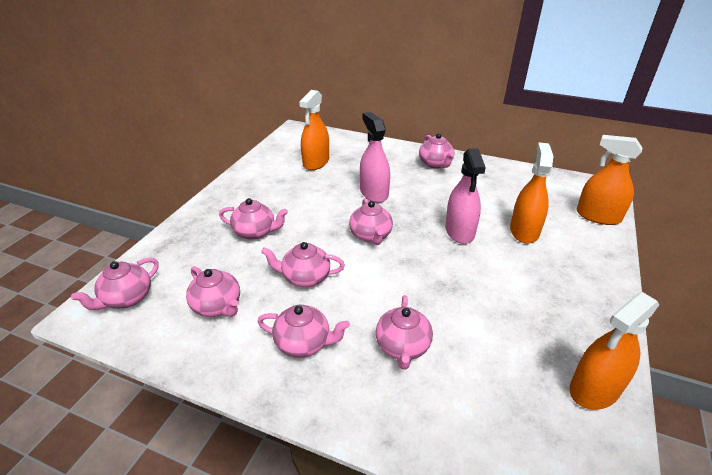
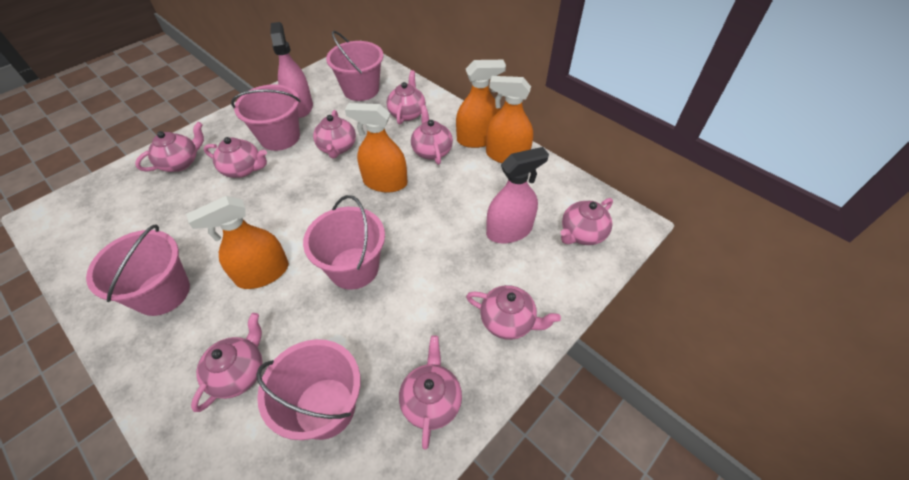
pink bucket: none = 0 -> [86,224,190,316] [231,84,301,151] [256,339,361,440] [303,195,385,290] [326,30,383,101] = 5
pink teapot: [71,258,159,310] [186,266,240,317] [219,198,288,240] [257,305,350,358] [261,242,345,287] [349,198,393,245] [376,295,433,370] [419,133,454,169] = 8 -> [135,122,204,172] [191,313,262,412] [204,137,267,178] [313,110,356,158] [387,70,426,125] [399,335,462,450] [411,105,453,165] [466,285,561,340] [560,198,613,245] = 9

